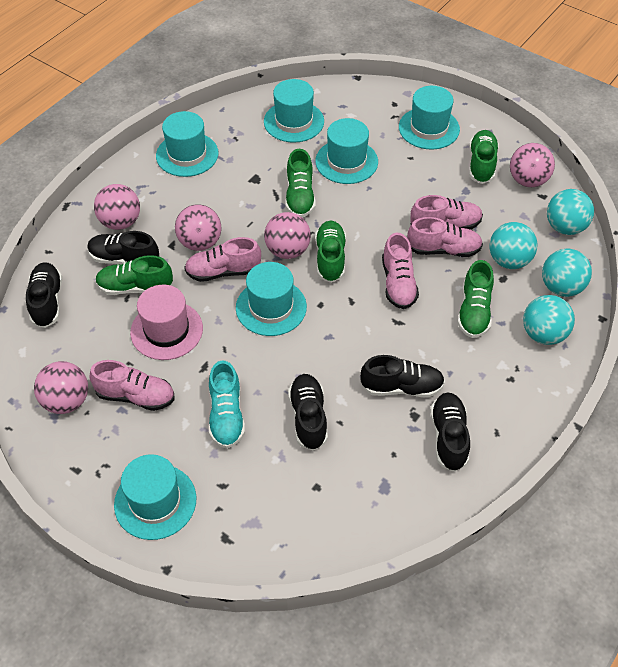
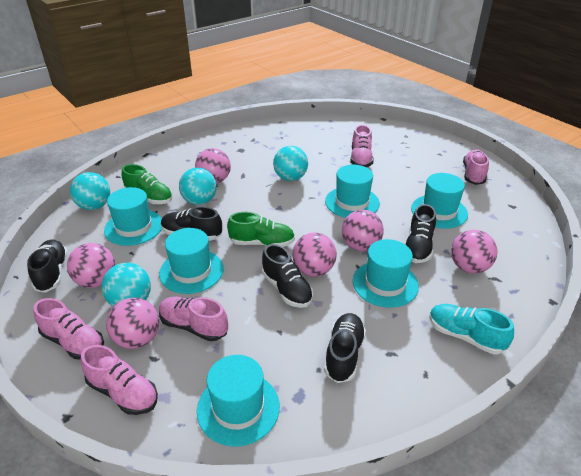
green shoe: [95,255,173,295] [285,149,316,217] [315,221,346,283] [457,260,494,338] [469,130,499,184] = 5 -> [121,164,173,204] [227,212,295,247] = 2
pink ball: [34,361,88,414] [94,184,140,230] [175,204,221,251] [264,212,311,259] [510,143,555,187] = 5 -> [67,243,115,288] [106,297,159,349] [195,148,231,183] [293,232,337,277] [342,210,384,251] [451,230,497,273] = 6
pink hat: [130,285,203,360] = 1 -> none = 0

